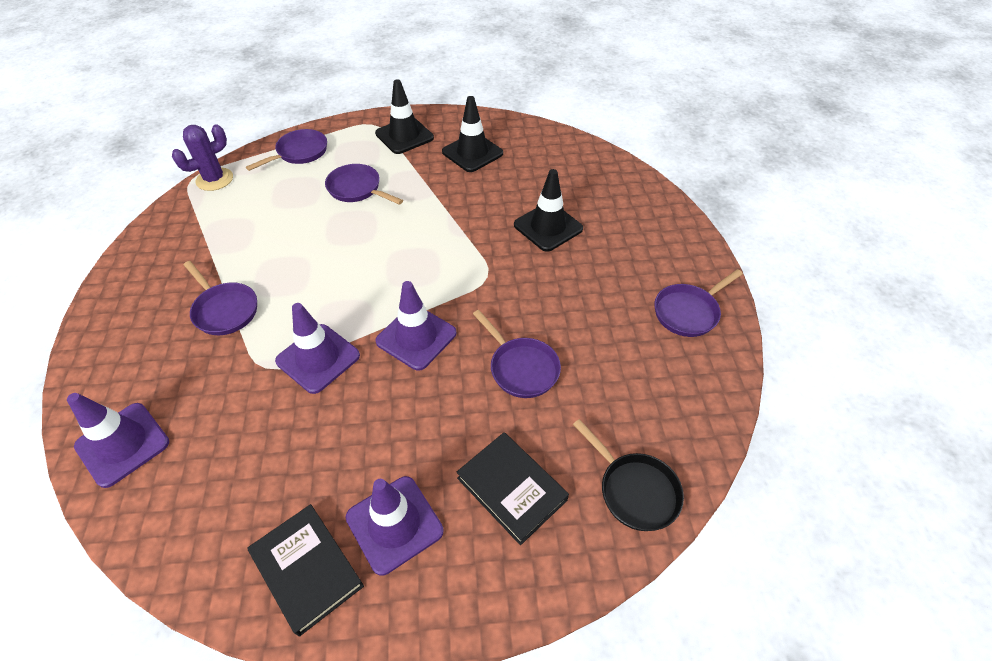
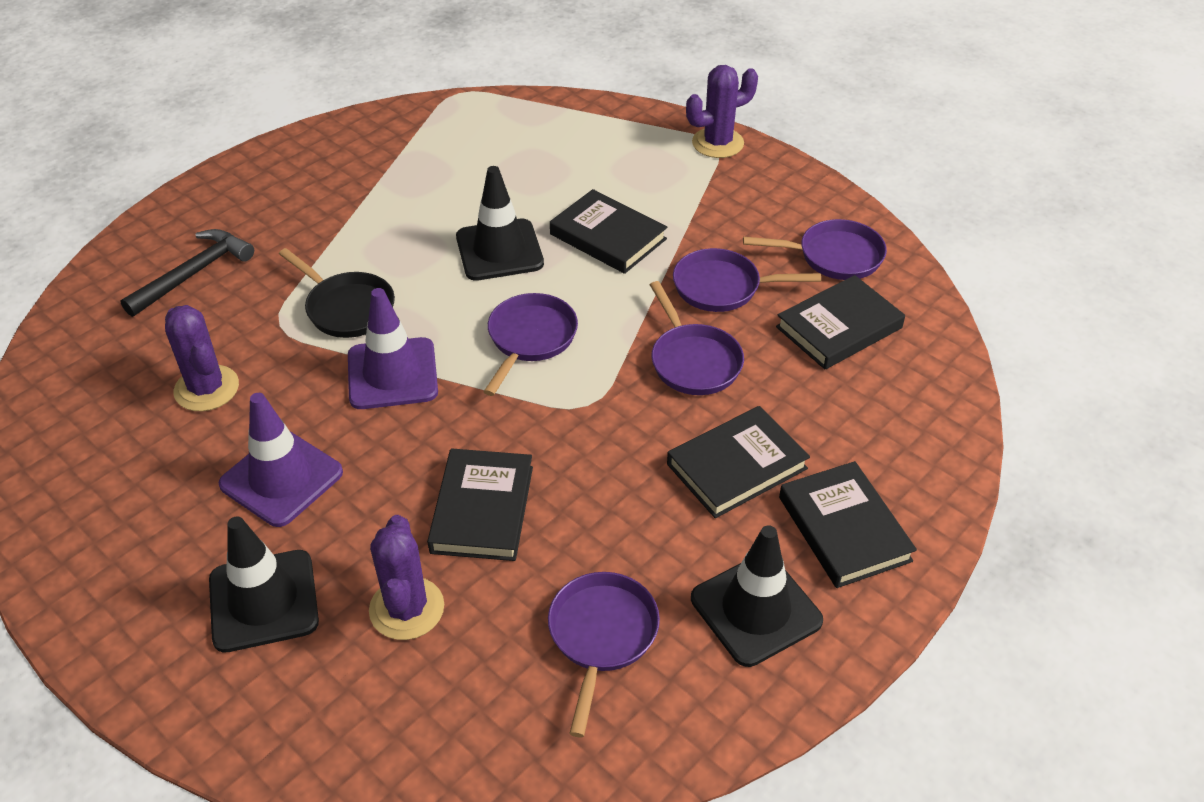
black book: [247,504,364,637] [456,432,569,545] = 2 -> [427,449,533,561] [550,189,667,274] [667,406,810,518] [776,275,905,369] [779,461,917,588] = 5
black hammer: none = 0 -> [120,229,254,317] = 1
purple cactus: [172,124,233,191] = 1 -> [165,305,239,411] [369,515,444,640] [686,65,758,158] = 3
purple traffic cone: [67,393,169,488] [275,303,360,394] [346,476,443,576] [375,281,456,371] = 4 -> [218,393,343,527] [348,288,438,409] = 2

